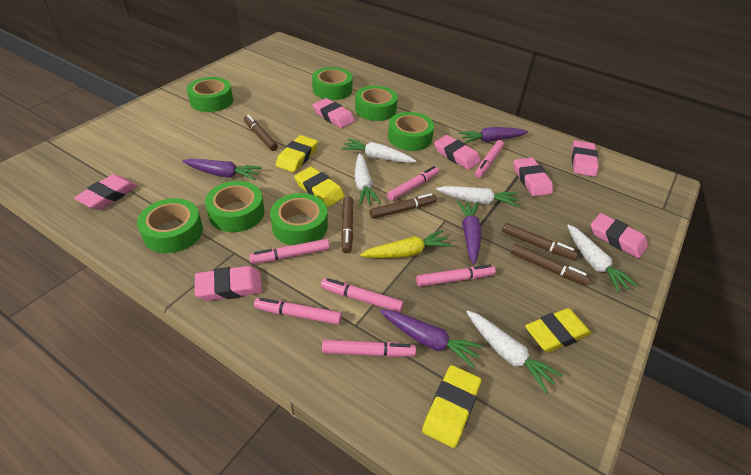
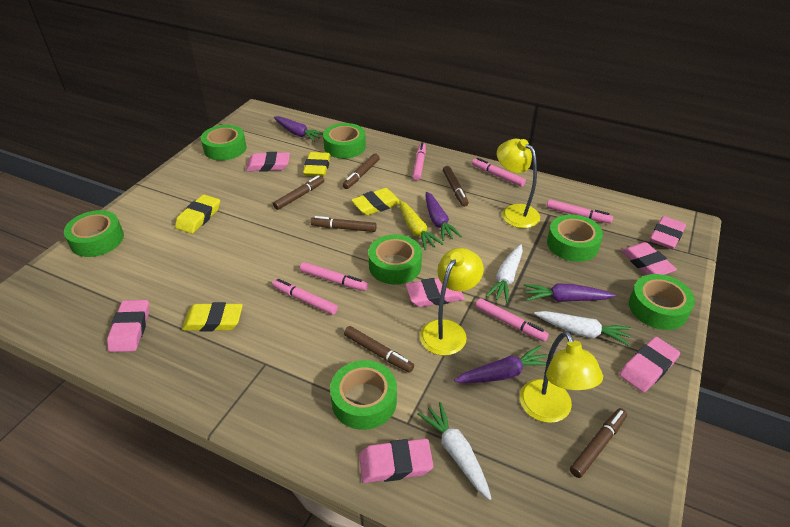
brown marker: [244,115,278,151] [341,196,353,253] [369,193,437,219] [502,223,578,260] [511,244,590,286] = 5 -> [273,175,324,210] [310,216,377,232] [343,154,380,189] [344,326,414,373] [443,166,469,207] [570,408,627,478] = 6
pink marker: [249,239,330,264] [254,298,342,324] [321,278,403,312] [322,340,416,357] [387,166,439,201] [416,265,496,287] [475,140,504,178] = 7 -> [272,279,338,315] [300,262,368,291] [412,142,426,181] [472,158,526,187] [475,298,549,342] [547,199,613,223] = 6
white carrot: [341,138,416,163] [354,153,380,205] [436,186,519,207] [467,310,563,393] [567,224,638,293] = 5 -> [418,402,492,500] [486,244,523,303] [534,311,631,346] = 3
yellow lamp: none = 0 -> [420,248,484,356] [497,139,540,228] [520,331,603,423] = 3

